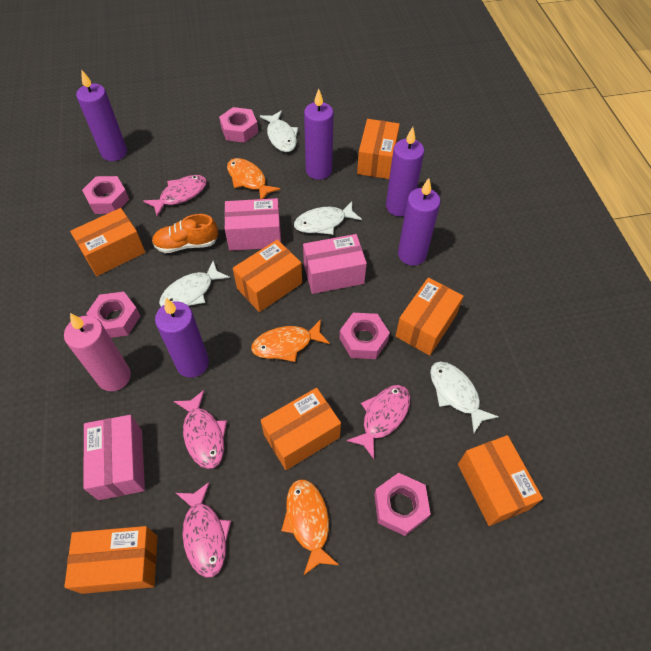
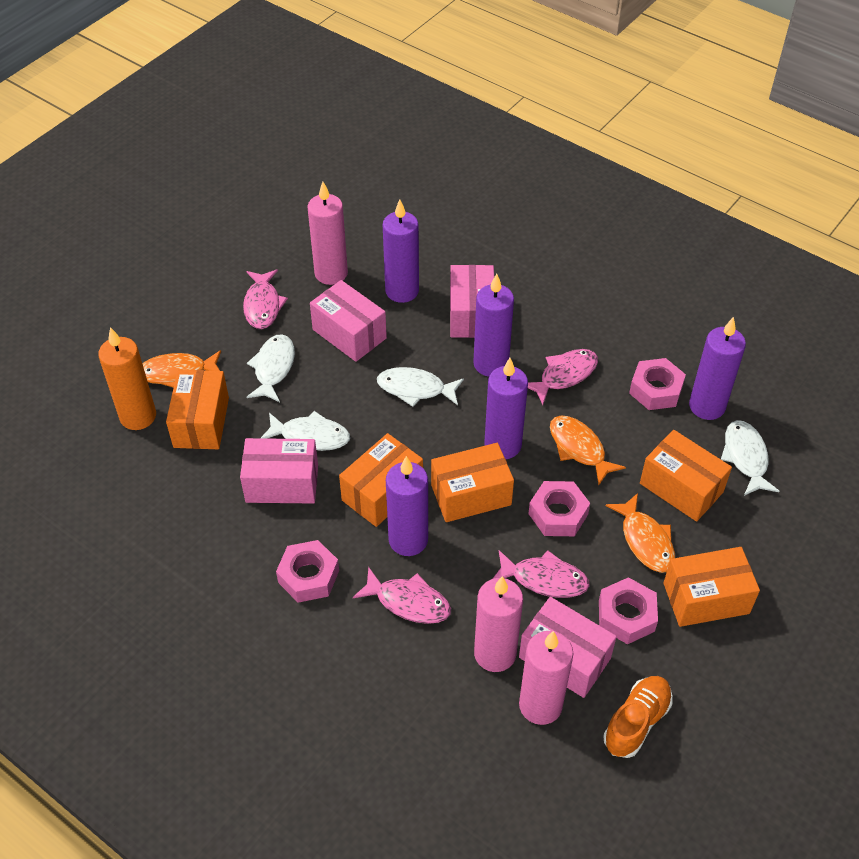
orange box: [64,526,158,594] [70,208,145,276] [233,240,302,312] [261,388,341,470] [357,119,400,179] [396,278,464,356] [458,435,543,526] = 7 -> [166,370,229,449] [339,433,423,527] [431,443,514,522] [640,430,732,522] [663,547,760,627] = 5
orange candle: none = 0 -> [98,327,156,430] = 1
pink box: [83,415,145,500] [224,198,281,251] [303,234,367,294] = 3 -> [240,438,318,504] [310,280,387,362] [450,265,494,338] [519,597,617,698] = 4
pink candle: [64,313,131,391] = 1 -> [308,182,348,285] [474,576,523,672] [519,631,573,725] = 3
pink nut: [82,176,129,214] [86,292,140,338] [219,107,258,143] [339,313,390,359] [374,473,431,536] = 5 -> [276,540,339,603] [528,481,590,536] [599,577,658,644] [629,358,686,410] = 4

